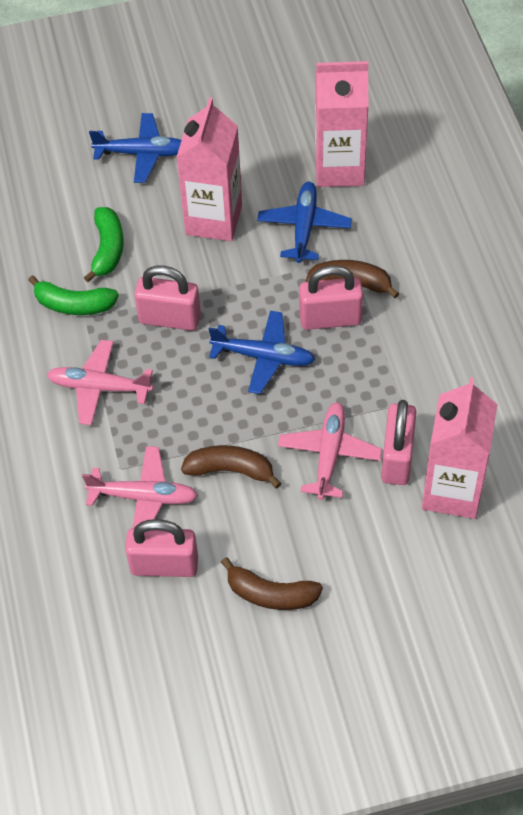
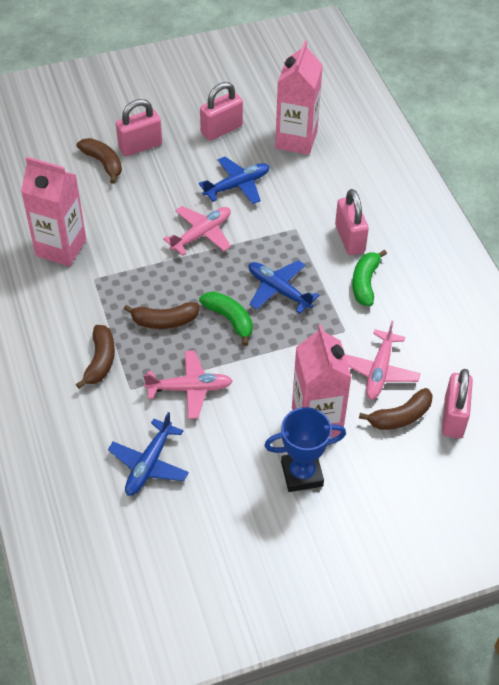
blue trophy: none = 0 -> [264,407,346,492] = 1
brown banana: [181,445,281,489] [221,557,323,610] [306,260,400,298] = 3 -> [76,325,115,389] [77,138,122,184] [124,302,199,329] [359,388,433,430] = 4

